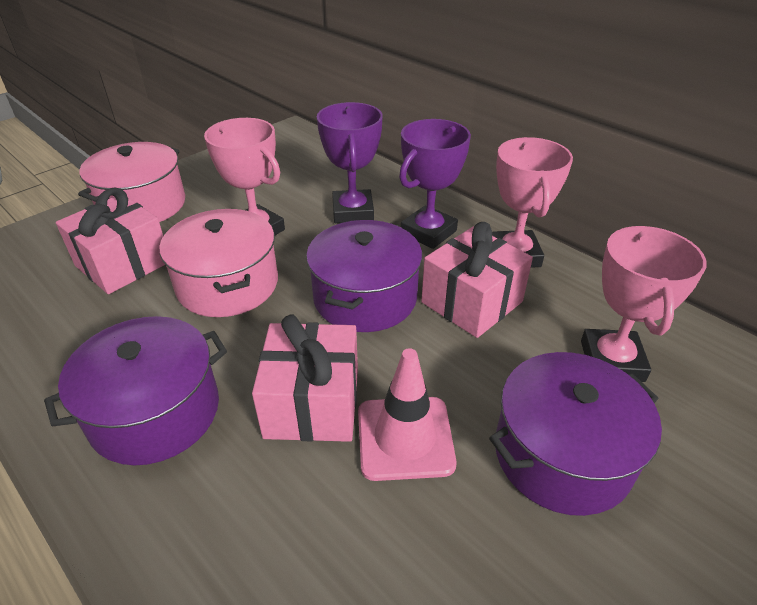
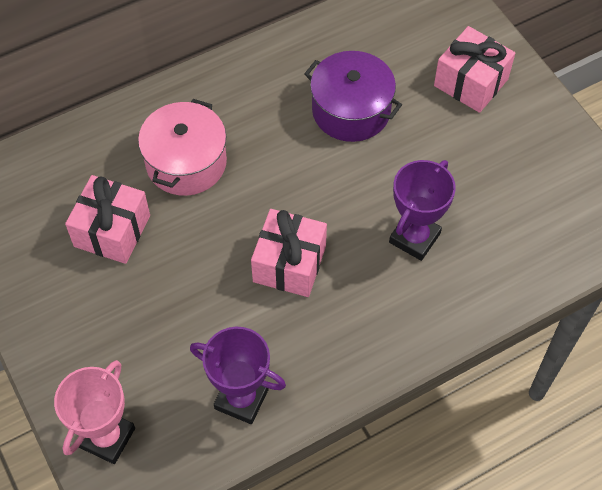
pink pot: [78,142,185,222] [159,209,278,317] = 2 -> [138,99,227,196] = 1
pink traffic cone: [358,348,457,481] = 1 -> none = 0
pink trophy: [204,118,285,235] [492,137,573,268] [581,226,707,382] = 3 -> [54,360,135,464] = 1
purple pot: [44,316,227,465] [306,220,422,332] [489,352,662,516] = 3 -> [304,51,402,142] = 1

